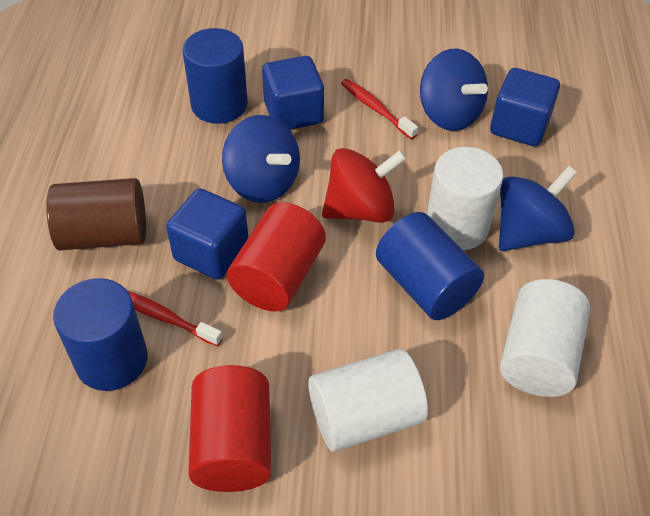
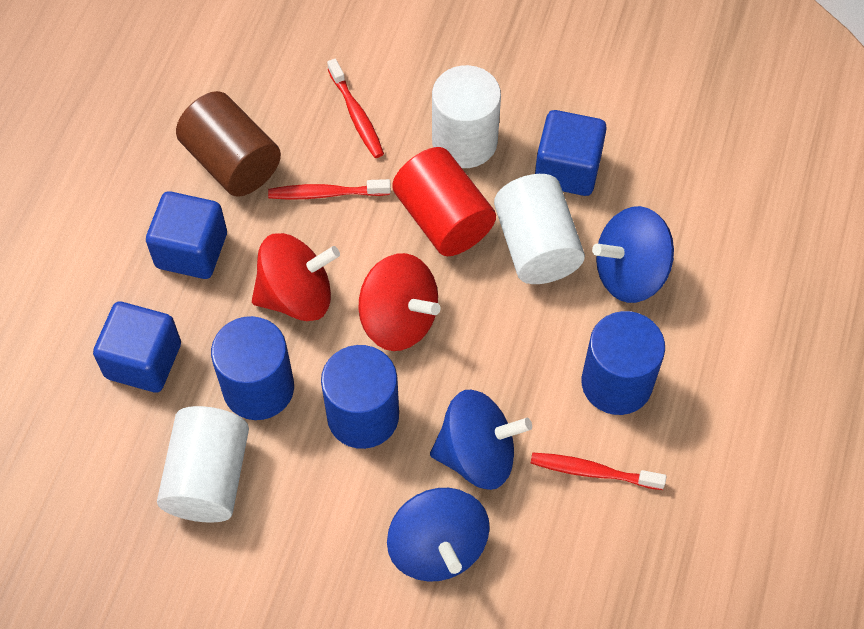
red cylinder: [188,365,272,492] [227,202,326,312] = 2 -> [392,147,496,256] = 1
red spinning top: [322,148,407,223] = 1 -> [252,233,340,321] [359,253,440,351] = 2
red toothbrush: [128,291,223,346] [341,79,418,139] = 2 -> [268,179,391,200] [327,59,384,158] [531,453,666,490] = 3

